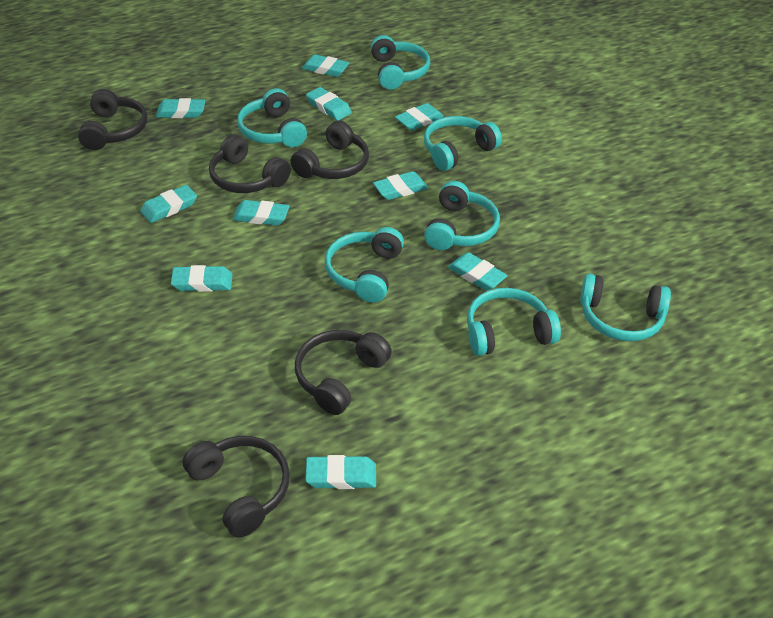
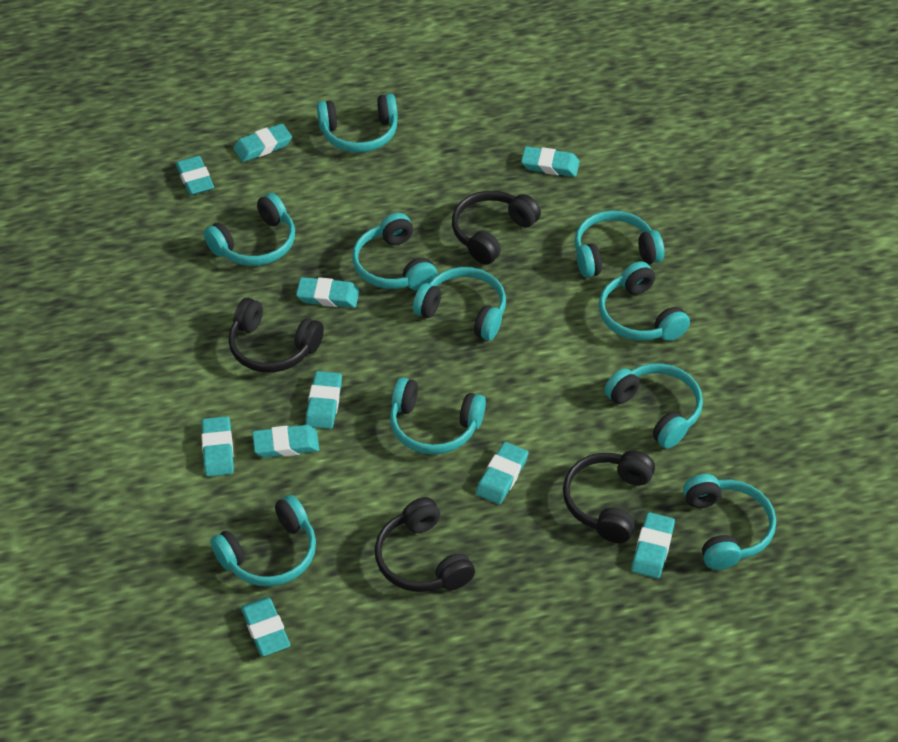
black headphones: [78,89,147,150] [183,436,290,538] [209,134,291,193] [290,121,369,179] [295,330,392,415] = 5 -> [228,298,324,373] [375,497,475,592] [452,191,541,265] [563,451,655,543] = 4
turquoise headphones: [237,88,307,147] [325,227,404,303] [371,35,430,90] [424,116,502,171] [424,181,500,250] [467,288,561,356] [580,273,671,341] = 7 -> [204,193,295,266] [211,495,316,586] [317,94,398,152] [352,213,437,291] [390,377,486,454] [413,267,506,341] [575,210,664,278] [599,261,690,341] [604,363,703,448] [683,474,776,570] = 10

